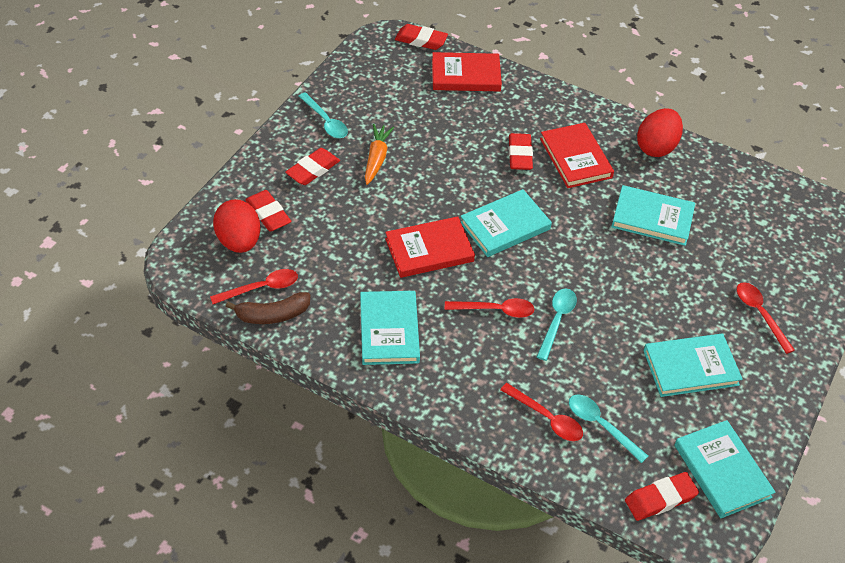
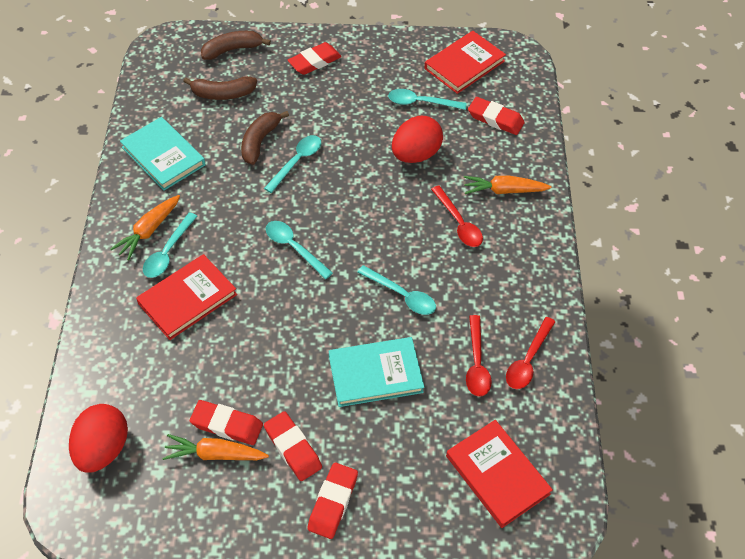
brown banana: [226,292,311,324] = 1 -> [183,76,257,100] [201,31,271,60] [241,111,289,165] = 3
orange carrot: [365,124,394,185] = 1 -> [111,195,180,260] [162,434,269,460] [464,176,551,194] = 3
red spoon: [210,269,298,304] [445,298,534,318] [500,383,583,441] [737,282,795,354] = 4 -> [431,186,483,247] [466,315,491,397] [506,317,556,389] = 3
turquoise book: [360,291,420,365] [460,189,552,257] [611,185,695,246] [643,333,743,397] [674,420,776,518] = 5 -> [120,117,205,191] [329,337,424,407] = 2
turquoise spoon: [299,92,348,138] [537,289,577,361] [569,394,648,463] = 3 -> [143,212,197,278] [264,135,321,193] [266,221,333,279] [358,265,436,315] [388,89,467,110] = 5

